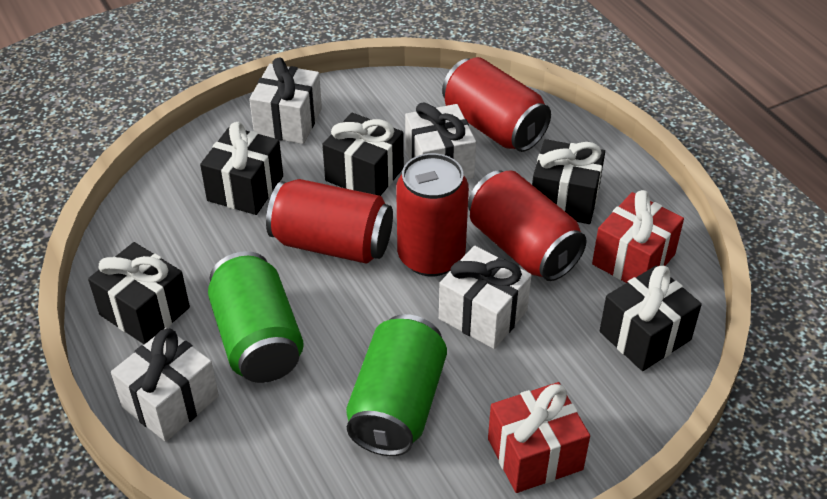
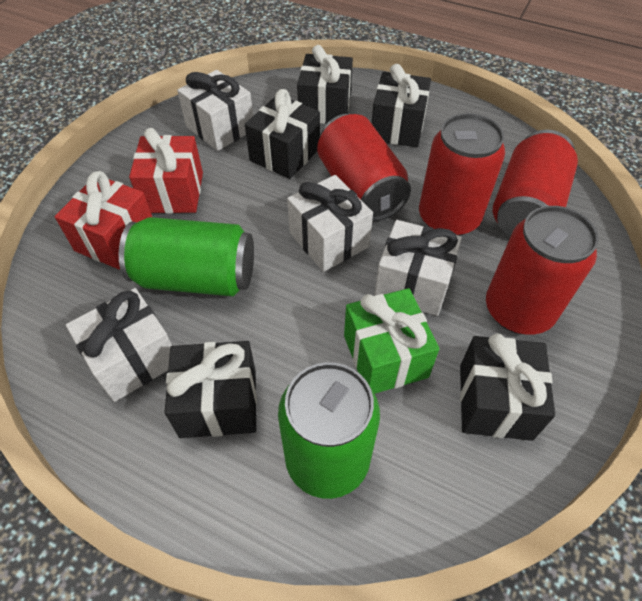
green gift: none = 0 -> [344,288,439,394] = 1

